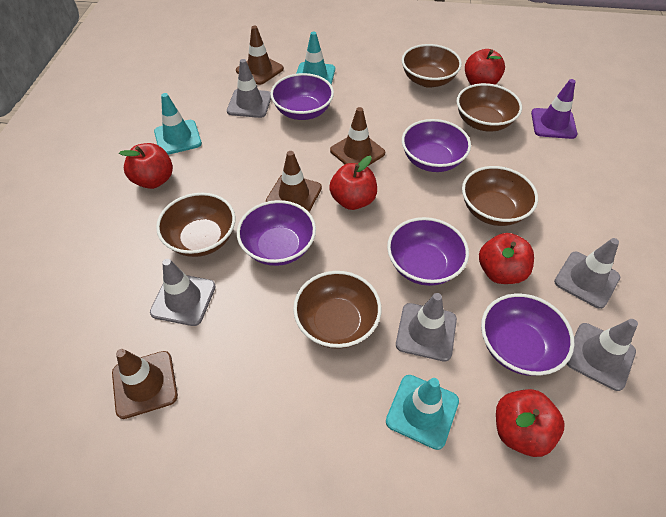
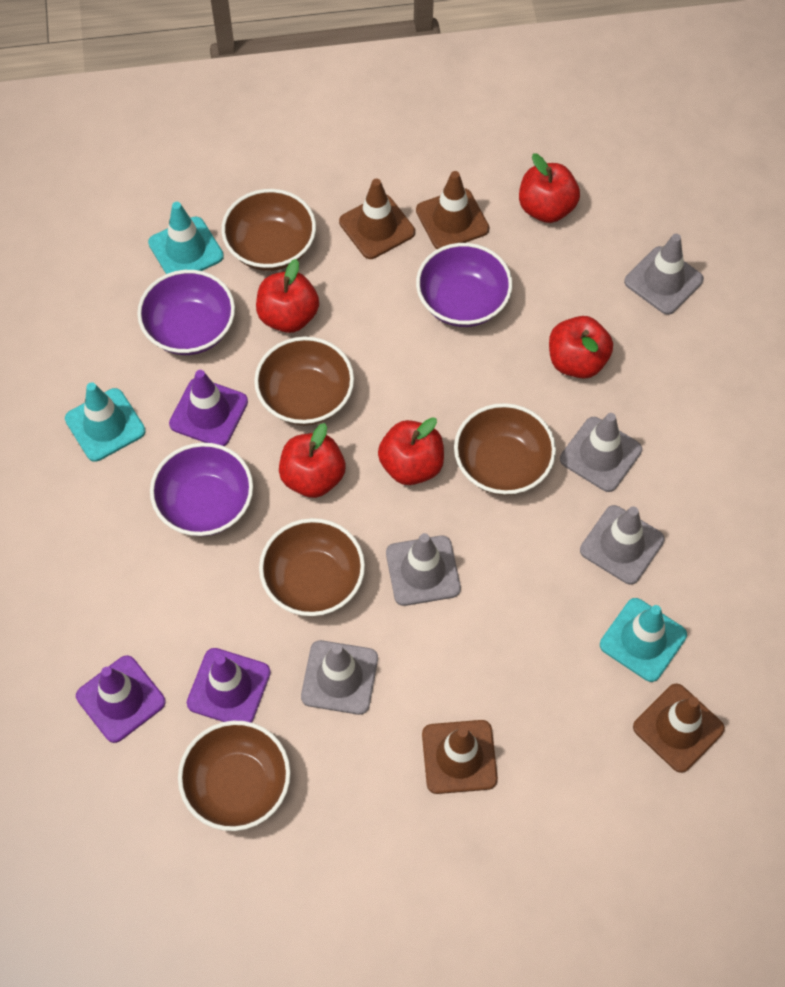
purple bowl: [237,200,316,266] [270,73,334,120] [387,217,469,286] [402,119,471,172] [481,293,574,376] = 5 -> [137,270,235,355] [150,443,253,536] [416,243,513,327] = 3
purple traffic cone: [531,79,577,139] = 1 -> [76,655,166,743] [169,370,248,446] [187,648,271,723] = 3

